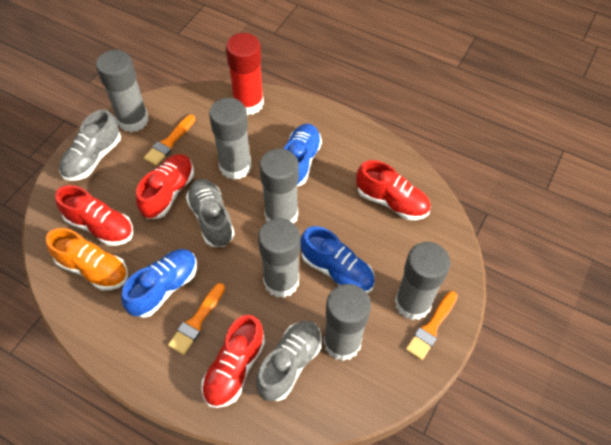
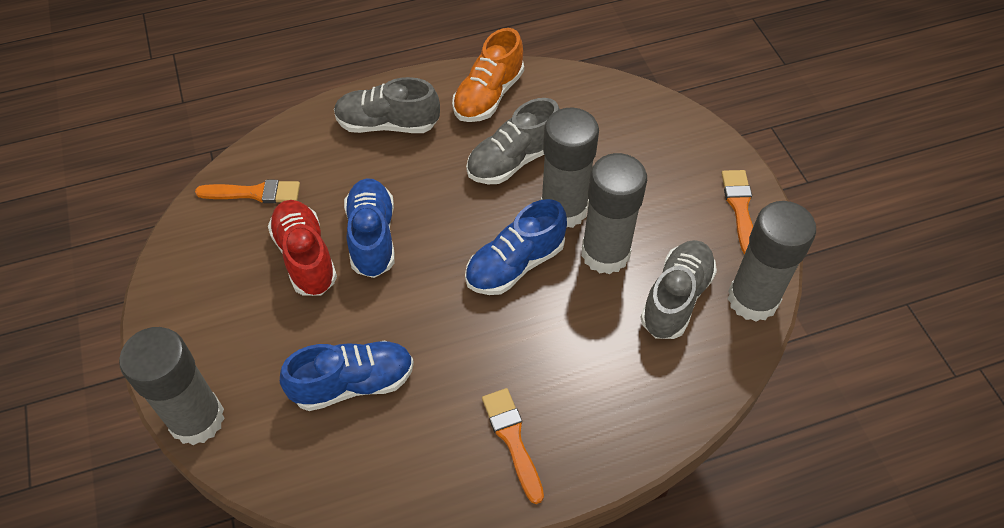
grey glue stick: [96,50,149,132] [209,98,252,180] [258,218,300,298] [260,148,299,224] [323,284,371,361] [395,242,450,320] = 6 -> [119,327,225,445] [541,108,599,228] [581,153,647,274] [728,201,816,322] = 4
red glue stick: [226,33,264,115] = 1 -> none = 0
red shoe: [55,185,133,246] [136,154,194,219] [201,315,265,408] [356,160,430,220] = 4 -> [268,200,337,296] = 1

